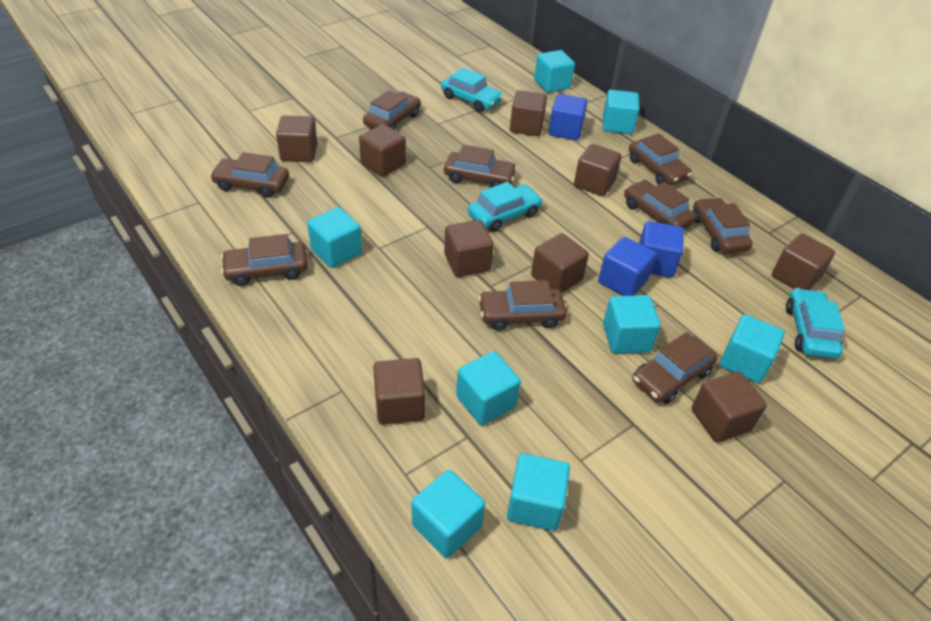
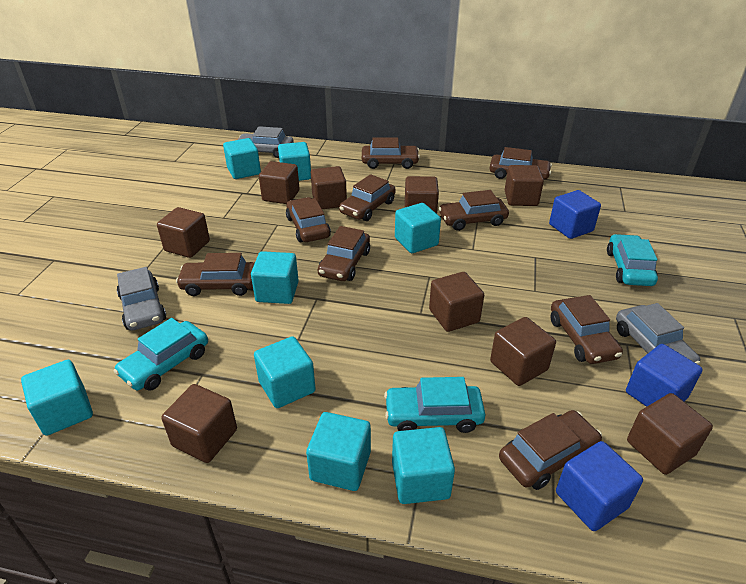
grey car: none = 0 -> [117,267,166,330] [238,126,294,158] [616,303,700,365] = 3

